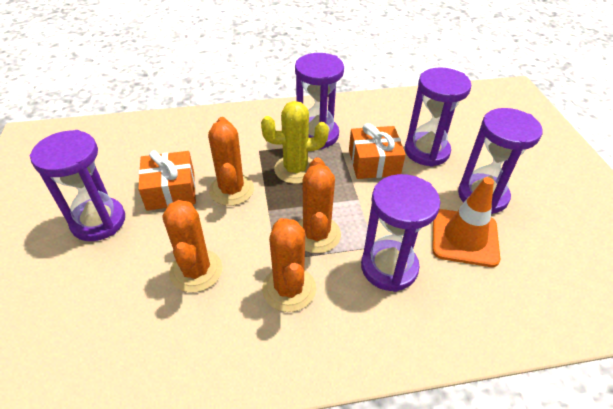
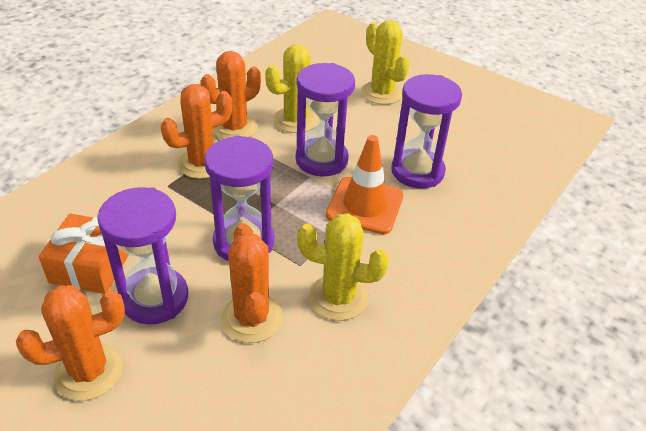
orange gift: [138,150,196,211] [349,123,406,179] = 2 -> [39,213,129,294] = 1
purple hourglass: [30,130,125,241] [295,53,344,149] [361,174,441,292] [405,67,472,167] [458,108,542,214] = 5 -> [97,187,188,324] [204,135,274,261] [296,63,355,176] [391,74,462,189] = 4
yellow cactus: [261,101,329,184] = 1 -> [265,44,322,133] [297,213,389,321] [361,20,410,105] = 3

